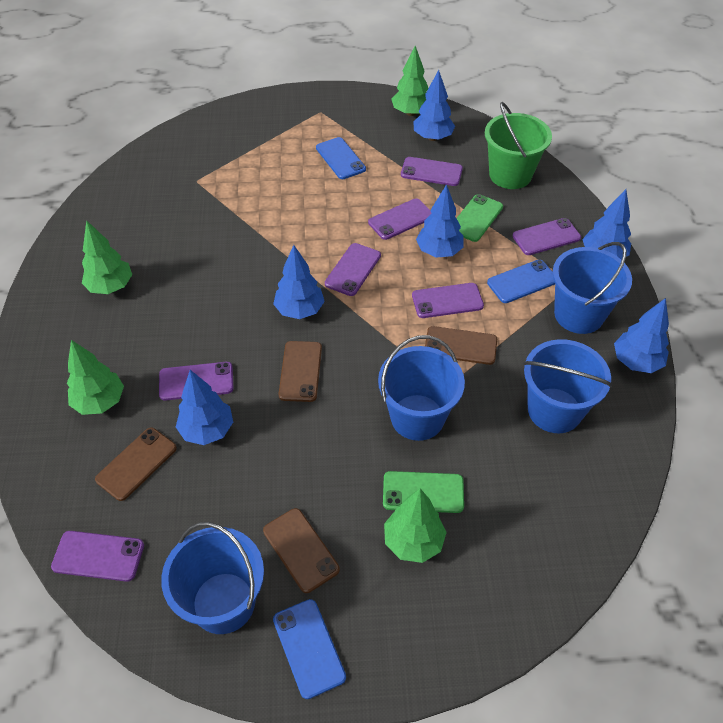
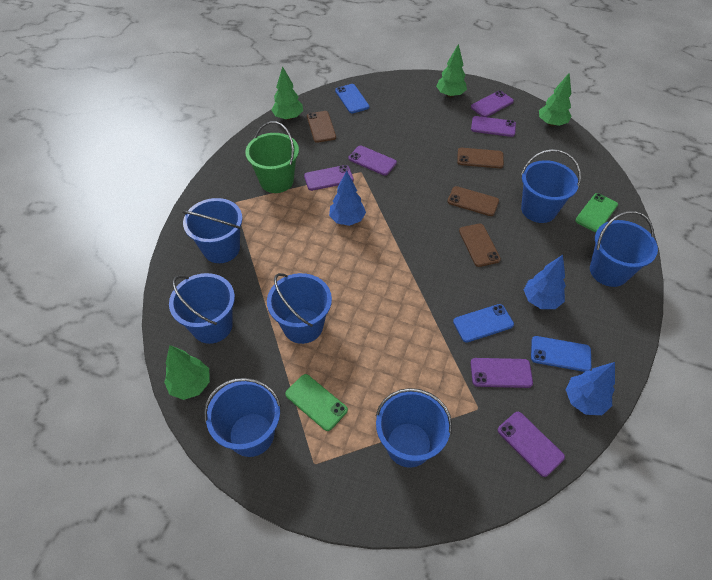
blue bucket: [161,522,264,634] [378,335,465,441] [523,339,612,433] [553,242,632,334] = 4 -> [169,273,235,344] [182,198,242,263] [204,378,281,457] [267,273,332,344] [376,388,452,468] [521,149,581,223] [590,211,658,287] = 7
blue tree: [176,370,233,445] [273,245,325,319] [413,70,455,141] [416,184,464,258] [582,189,631,260] [614,298,669,373] = 6 -> [329,170,366,226] [524,255,566,309] [566,362,615,415] = 3
purple phone: [51,531,144,582] [159,362,234,401] [325,243,381,296] [368,198,432,240] [401,157,463,186] [412,283,484,318] [513,218,581,255] = 7 -> [304,165,354,191] [348,146,397,176] [471,91,514,117] [471,116,516,137] [471,358,533,388] [498,412,565,477] = 6

